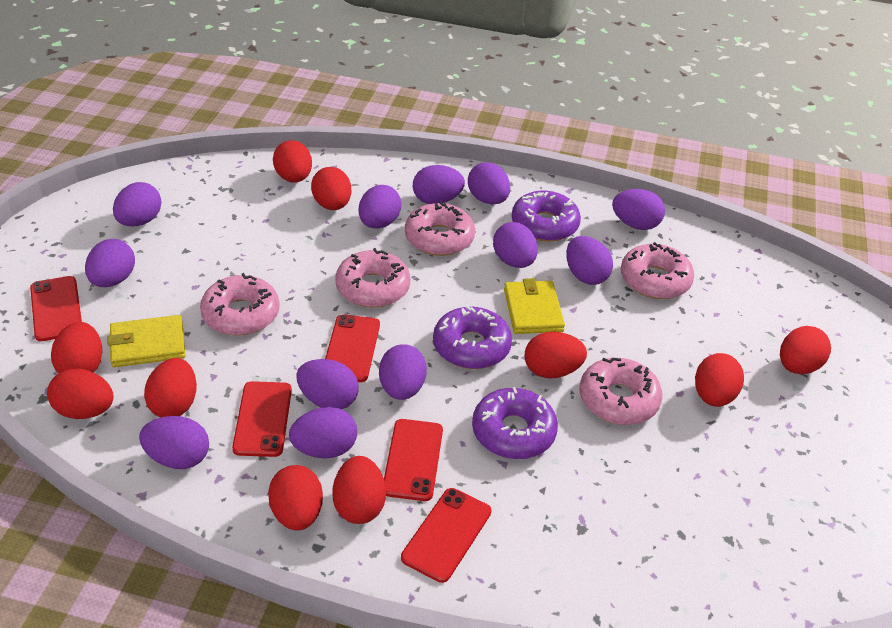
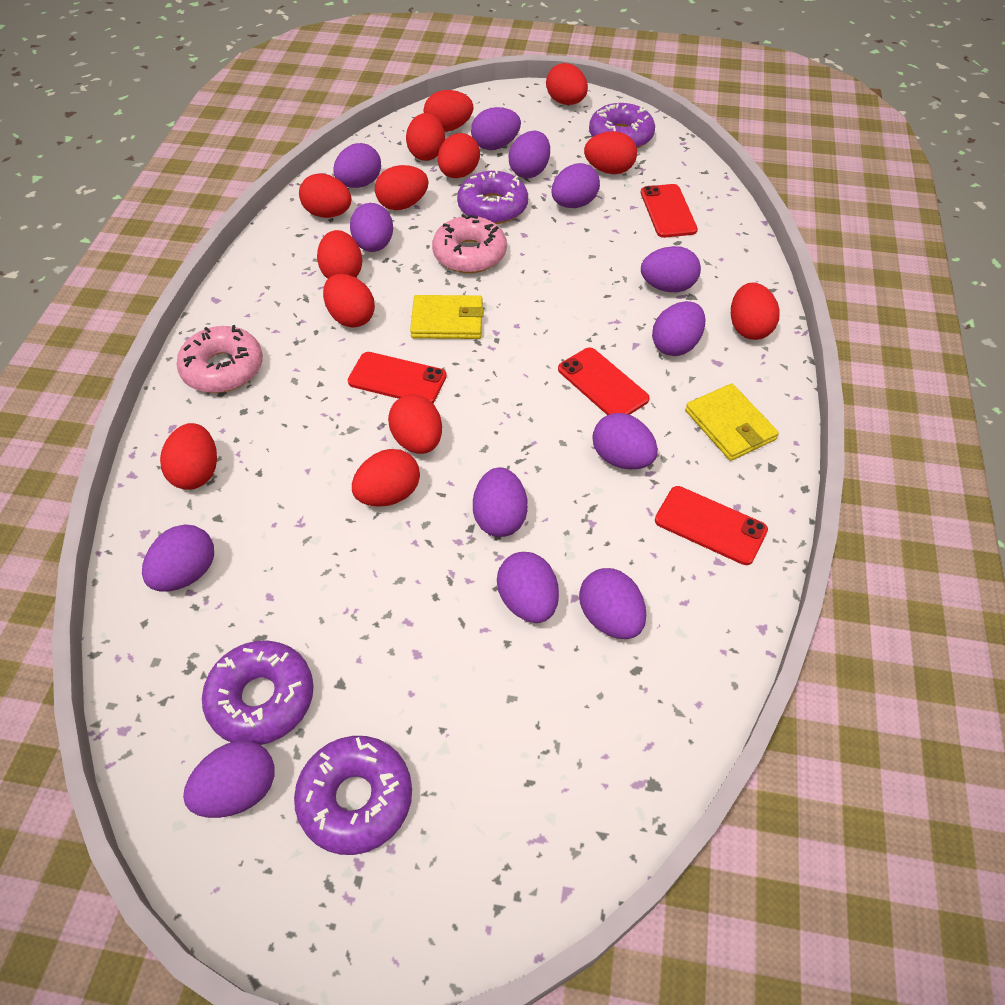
pink donut: [200,273,280,335] [335,248,410,307] [405,201,475,256] [579,358,662,425] [621,242,694,299] = 5 -> [177,325,263,393] [432,214,507,273] = 2
purple donut: [433,305,512,369] [472,387,558,459] [512,191,581,242] = 3 -> [202,640,314,745] [294,736,412,855] [457,169,528,224] [589,103,655,148] = 4
purple egg: [85,239,135,287] [113,182,162,226] [139,416,209,469] [289,407,357,458] [297,359,359,409] [358,185,401,228] [379,344,427,400] [413,165,465,204] [468,162,510,204] [493,222,538,268] [566,236,613,285] [612,189,665,230] = 12 -> [142,525,214,591] [183,741,275,818] [333,143,381,188] [350,203,393,252] [471,107,521,150] [473,467,528,537] [497,552,559,623] [508,131,550,178] [552,163,600,208] [579,568,646,639] [592,413,658,469] [641,246,701,292] [652,301,705,356] = 13
red egg: [47,368,113,419] [51,322,103,373] [144,358,197,417] [268,465,323,531] [273,141,312,183] [311,167,351,210] [333,456,386,524] [525,332,587,378] [695,353,744,407] [780,326,831,374] = 10 -> [160,423,217,490] [299,173,351,218] [317,230,362,279] [323,274,375,328] [352,449,420,507] [375,165,429,210] [388,394,442,454] [406,113,445,161] [423,90,473,132] [438,133,480,178] [546,63,588,105] [584,131,637,174] [731,283,780,340] = 13
red phone: [30,276,82,342] [232,381,292,457] [325,314,380,382] [384,419,443,501] [401,488,491,583] = 5 -> [348,352,447,403] [558,347,650,415] [641,184,698,238] [655,486,768,565] = 4

